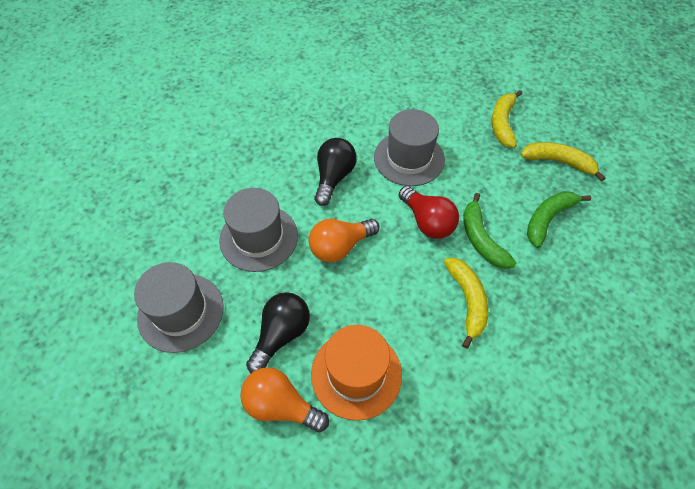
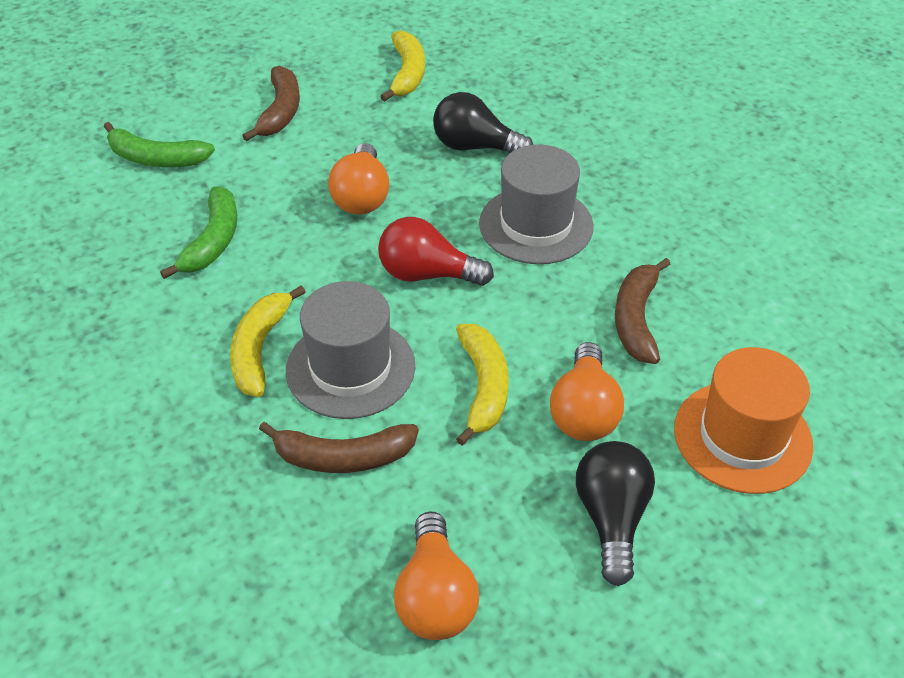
brown banana: none = 0 -> [242,66,300,141] [259,422,419,473] [615,258,670,364] = 3
grey hat: [134,262,224,353] [219,188,298,272] [374,109,445,186] = 3 -> [286,281,415,419] [479,144,594,264] = 2
orange light bulb: [240,367,329,432] [309,219,379,262] = 2 -> [328,143,389,215] [394,511,479,640] [550,342,624,441] = 3

